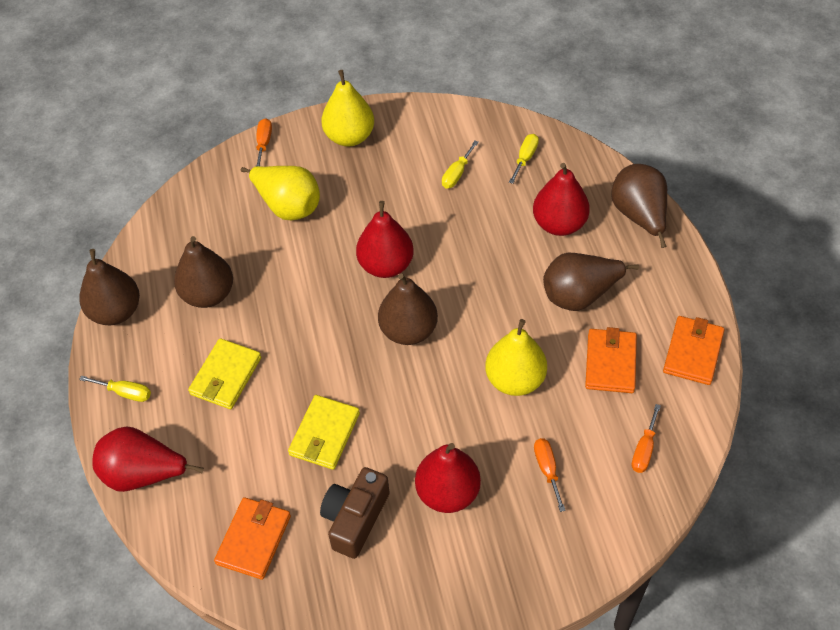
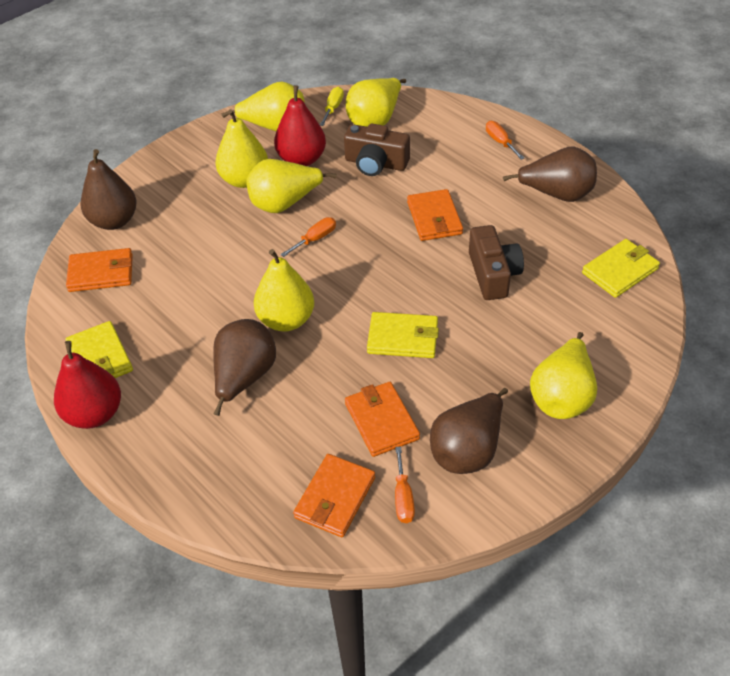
brown camera: [320,467,389,559] = 1 -> [344,124,410,176] [469,225,524,300] = 2
brown pear: [79,249,140,325] [174,236,233,308] [378,274,438,345] [543,253,639,311] [611,164,667,248] = 5 -> [81,149,137,230] [213,319,276,416] [430,388,508,474] [503,146,597,202] = 4
orange wallet: [214,497,291,580] [585,327,637,393] [663,316,725,385] = 3 -> [66,248,133,292] [293,454,375,537] [345,382,420,457] [407,189,463,241] = 4
red pear: [92,427,204,492] [356,201,414,278] [415,443,481,513] [533,163,590,236] = 4 -> [54,341,121,429] [274,85,326,166] = 2
yellow pear: [241,166,320,220] [321,70,374,147] [485,319,547,396] = 3 -> [215,109,268,188] [222,82,305,131] [246,159,337,213] [254,249,314,332] [346,78,406,127] [530,332,597,419] = 6
yellow screwdriver: [79,375,151,402] [442,141,479,188] [509,134,539,184] = 3 -> [320,87,344,126] = 1
yellow wallet: [188,338,261,409] [288,395,360,470] = 2 -> [66,321,133,378] [367,312,439,358] [582,239,660,298] = 3

